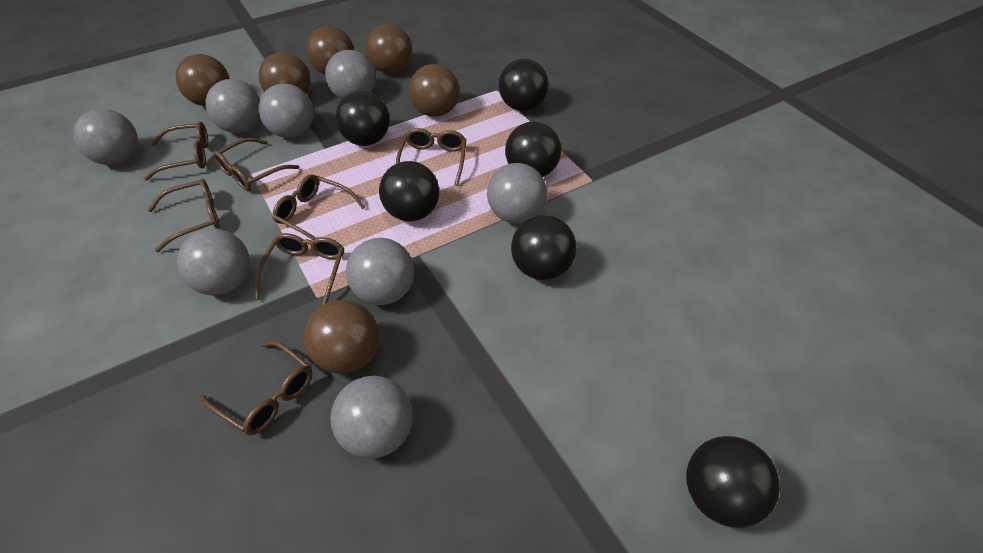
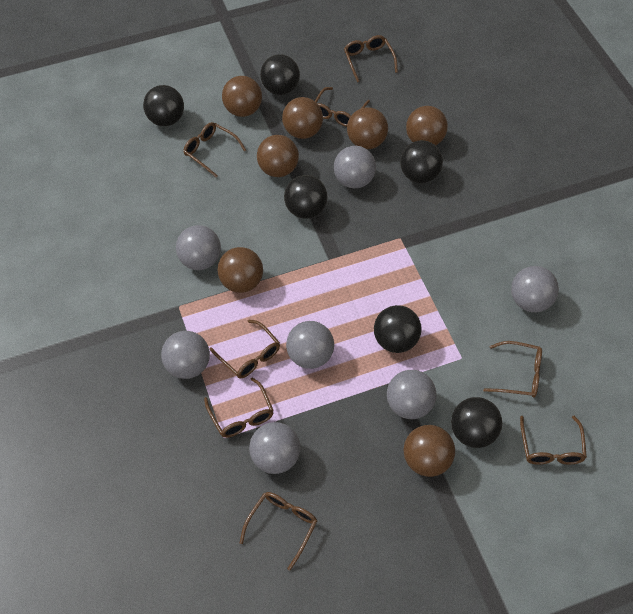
brown ball: [176,54,230,106] [258,52,310,94] [304,300,379,374] [306,26,354,74] [365,24,412,73] [409,64,459,117] = 6 -> [217,247,263,293] [222,76,262,117] [257,135,299,177] [282,97,323,139] [347,107,388,149] [403,425,455,477] [406,106,448,145] = 7
brown glasses: [144,122,208,180] [148,178,220,252] [200,341,312,435] [213,138,300,191] [255,233,344,305] [272,174,365,240] [396,128,467,186] = 7 -> [183,122,246,178] [204,378,274,438] [210,320,280,379] [240,492,317,571] [315,87,370,127] [344,35,398,82] [483,341,542,398] [520,416,587,465] = 8
grey ball: [73,109,138,165] [177,229,250,295] [205,79,260,133] [258,83,314,138] [325,50,375,99] [330,376,413,459] [346,238,414,305] [487,163,547,224] = 8 -> [161,331,210,379] [176,225,221,270] [249,422,300,474] [286,321,334,369] [334,146,376,188] [387,370,436,419] [511,266,559,313] = 7

